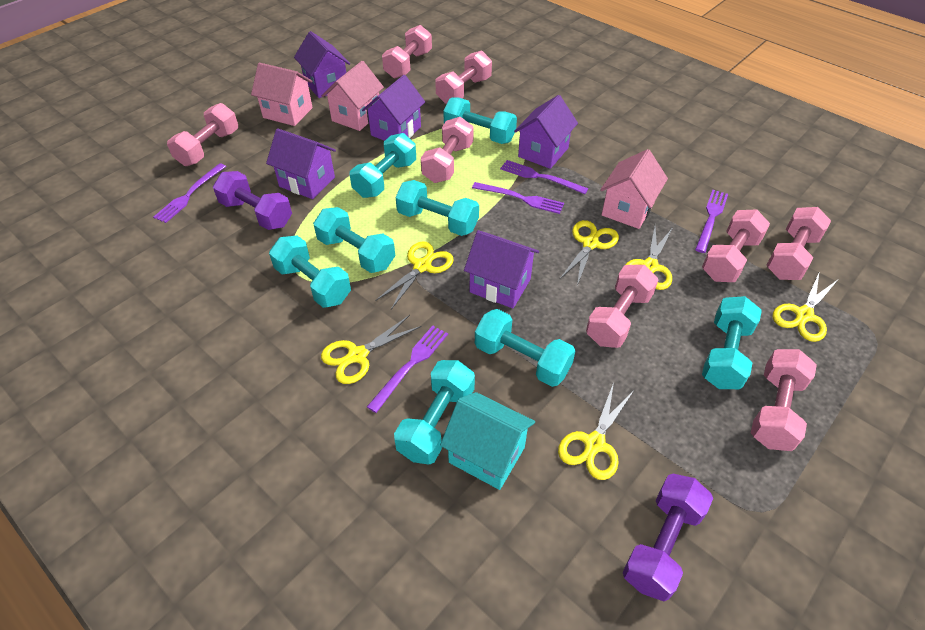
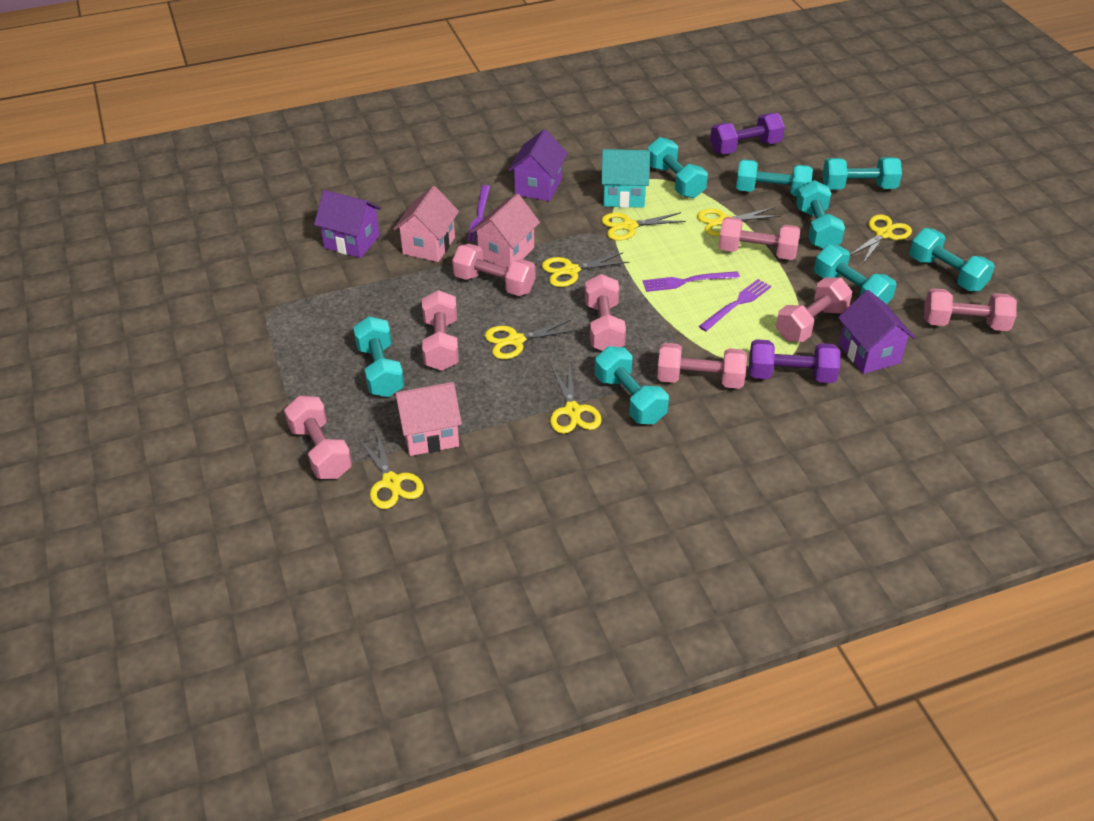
purple fork: [153,163,226,223] [367,326,448,413] [472,182,564,214] [500,160,588,194] [695,190,728,253] = 5 -> [467,185,490,242] [643,271,740,292] [699,279,771,331] = 3
purple house: [266,128,336,199] [294,31,350,98] [362,75,425,141] [464,230,539,308] [514,95,578,169] = 5 -> [314,190,381,258] [508,129,568,201] [838,290,916,374] = 3
yellow scissors: [321,315,421,384] [375,241,454,309] [558,382,634,480] [559,220,619,285] [625,226,673,290] [773,271,838,342] = 6 -> [358,433,424,509] [485,319,578,359] [542,253,629,287] [550,365,602,434] [601,212,686,241] [697,207,781,236] [850,214,912,265] = 7

